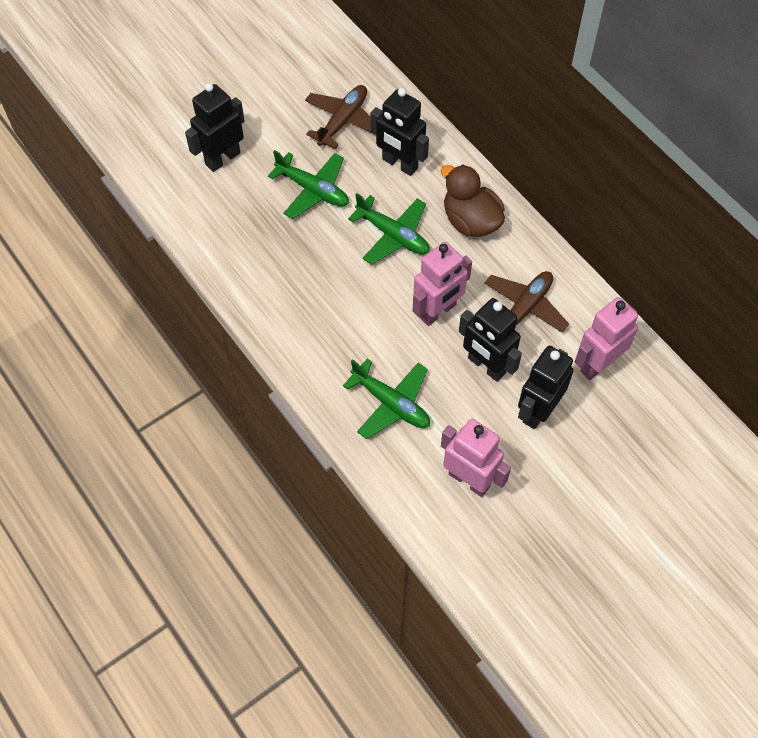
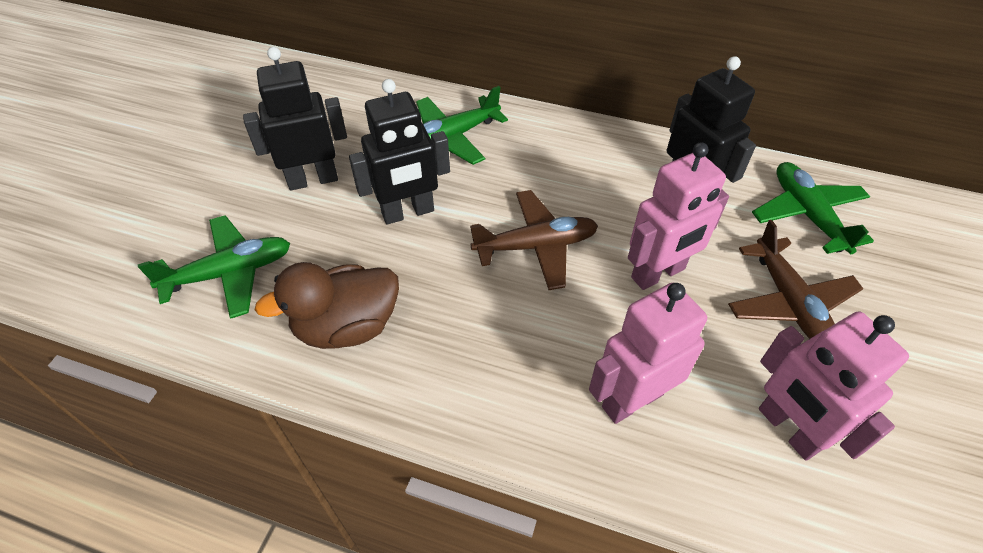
black robot: [185,83,245,172] [371,88,429,176] [459,298,522,382] [518,346,573,429] = 4 -> [243,47,347,191] [349,79,450,225] [667,56,756,183] = 3

